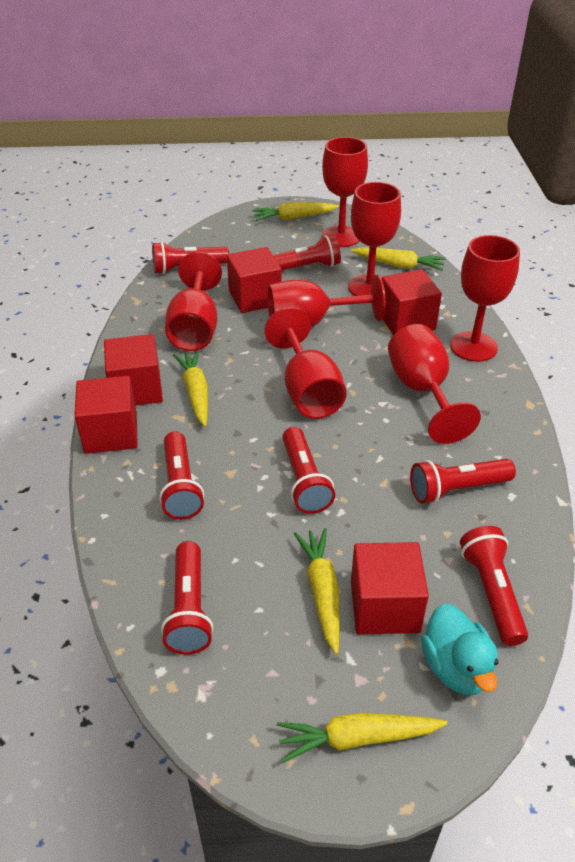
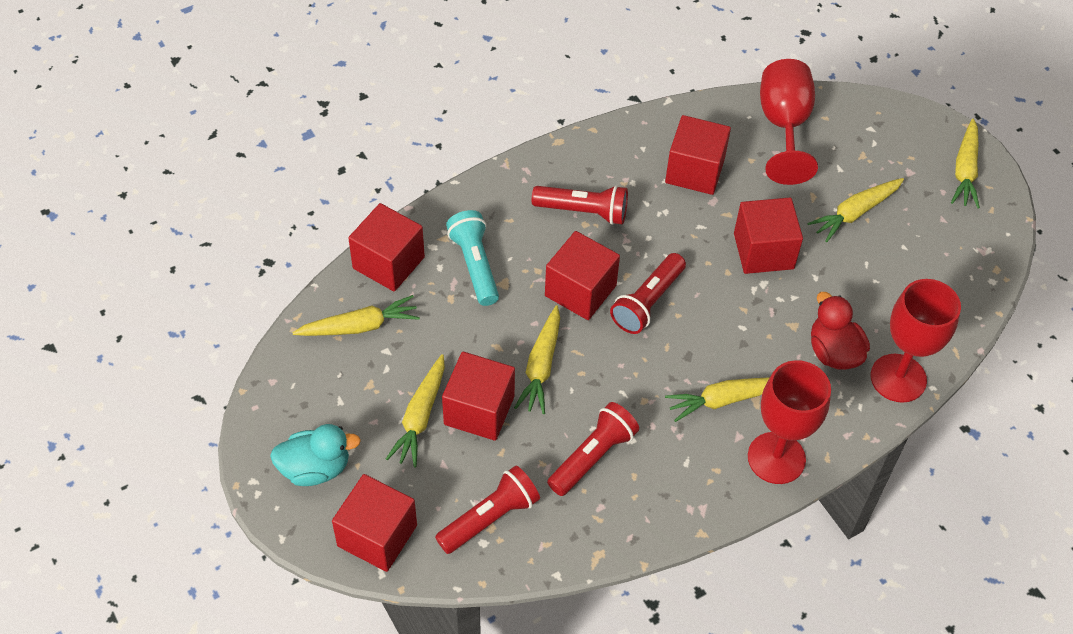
red cube: [74,376,138,454] [104,334,163,406] [227,247,282,313] [351,542,429,634] [382,269,442,335] = 5 -> [332,474,417,572] [348,203,425,291] [442,352,515,441] [545,231,620,320] [665,115,731,195] [734,198,803,274] = 6
red duck: none = 0 -> [811,292,870,370] = 1
red flashlight: [152,241,229,274] [159,431,204,520] [161,541,214,655] [273,235,341,270] [282,427,335,514] [410,459,516,504] [460,526,528,646] = 7 -> [435,465,540,554] [532,185,628,225] [547,402,639,496] [610,253,686,334] = 4
red goblet: [165,252,222,351] [265,307,347,419] [268,275,386,327] [322,137,368,247] [348,182,401,296] [388,324,481,444] [450,235,520,362] = 7 -> [748,360,831,484] [760,59,818,185] [871,279,961,403] = 3
turquoise flashlight: none = 0 -> [446,210,499,306] = 1
yellow carrot: [173,350,208,427] [252,202,339,221] [277,713,448,763] [294,528,340,654] [351,247,445,271] = 5 -> [292,295,420,336] [386,354,445,467] [514,305,560,414] [665,377,770,422] [808,178,904,242] [951,119,980,208] = 6

